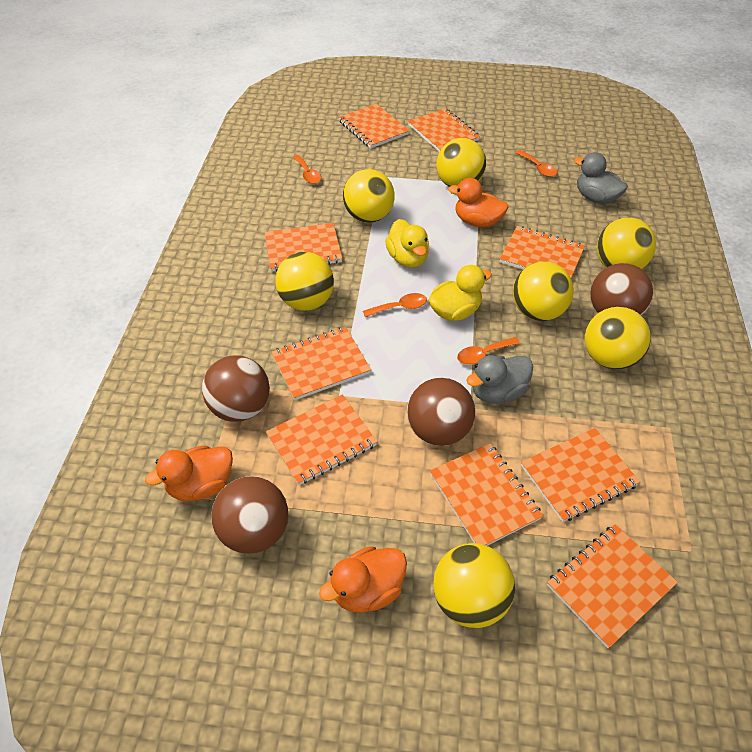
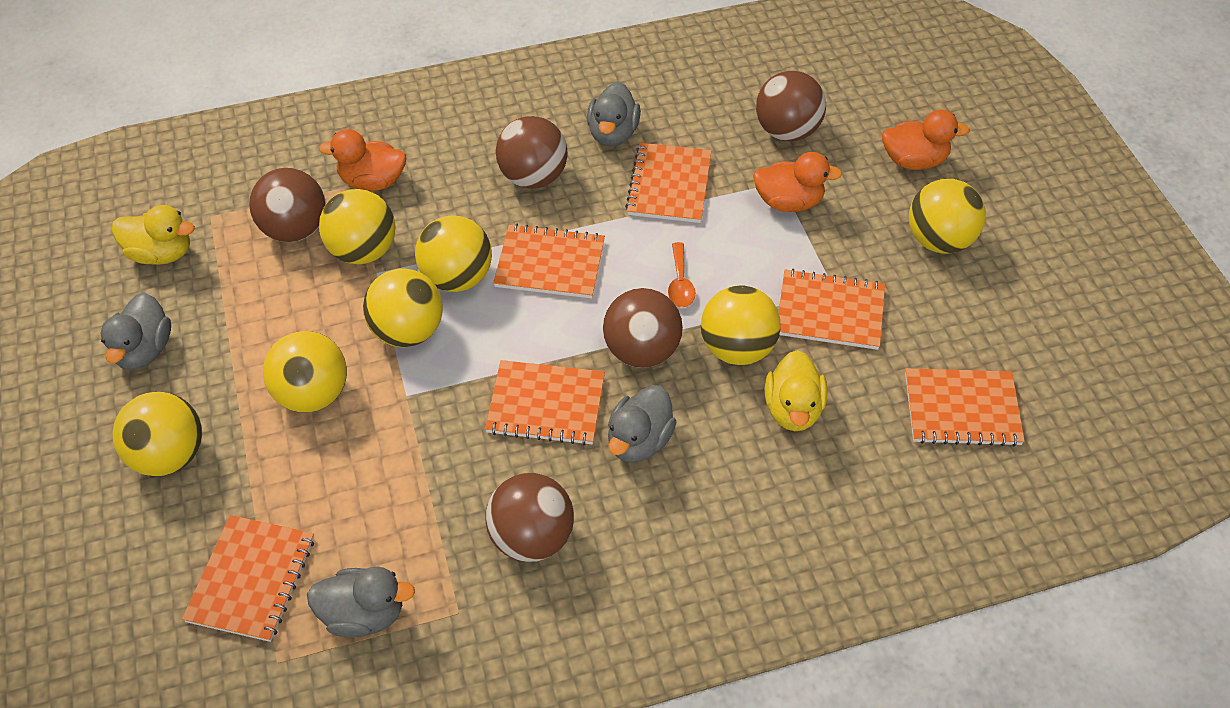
brown ball: [202,355,270,422] [211,476,288,554] [407,378,475,446] [590,263,653,315] = 4 -> [249,168,326,242] [486,473,574,562] [496,116,568,189] [603,288,683,368] [756,71,826,142] = 5
grey duck: [466,355,533,404] [574,152,628,204] = 2 -> [100,293,171,370] [307,567,415,637] [587,82,641,146] [608,385,676,463] = 4
orange notebook: [265,223,342,272] [266,394,377,485] [271,327,371,400] [338,104,409,149] [408,108,480,152] [430,443,543,546] [500,226,585,278] [521,428,640,522] [547,524,678,648] = 9 -> [182,515,314,642] [485,360,605,445] [493,224,605,299] [625,143,711,223] [779,269,885,350] [905,368,1025,447] = 6
orange spoon: [293,155,321,184] [363,293,427,317] [457,337,520,365] [516,150,557,177] = 4 -> [668,242,695,308] = 1

